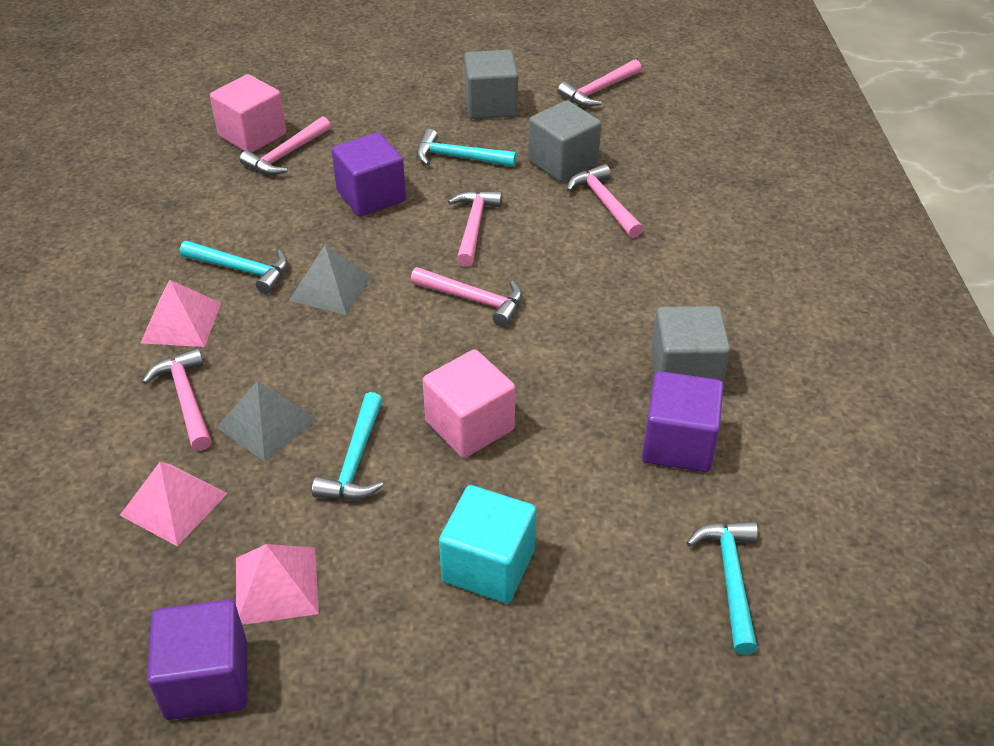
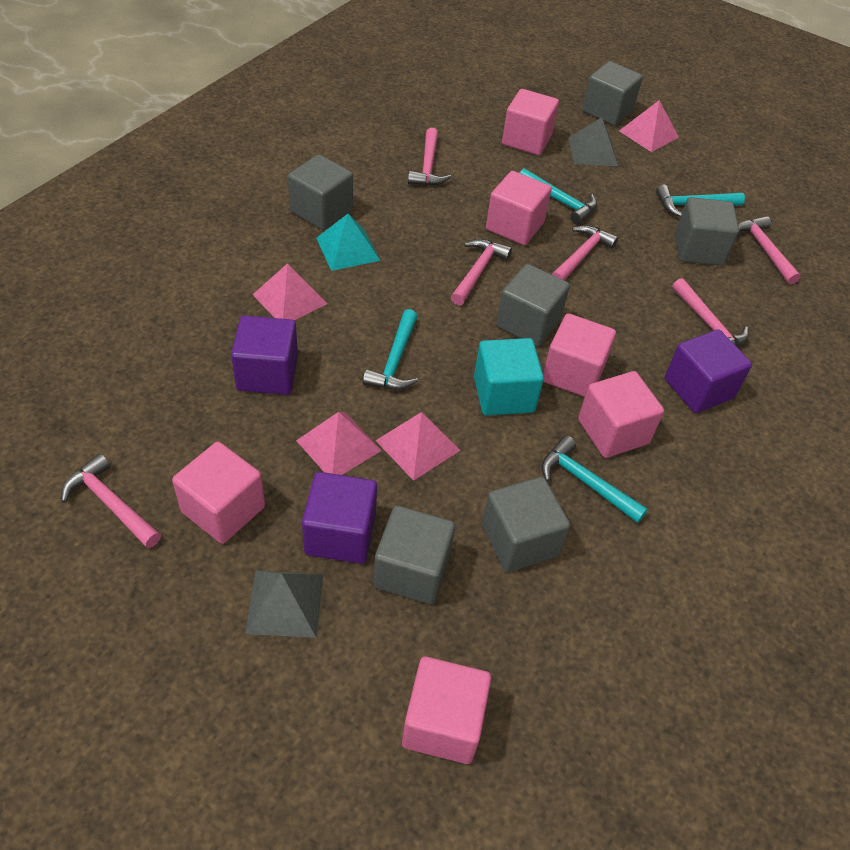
grey cube: [464,50,518,119] [528,100,601,182] [651,306,730,382] = 3 -> [288,155,353,230] [374,506,455,604] [482,477,570,572] [496,264,570,346] [582,61,643,126] [675,197,739,266] = 6
pink cube: [210,74,286,152] [423,349,515,458] = 2 -> [172,442,265,544] [402,657,491,764] [486,171,552,245] [502,89,559,155] [543,313,616,397] [578,371,664,458] = 6
pink pyramid: [120,462,228,547] [141,280,221,347] [236,544,319,625] = 3 -> [252,263,327,320] [296,412,382,475] [375,412,460,481] [619,100,679,152] = 4
turquoise pyramid: none = 0 -> [316,214,380,271] = 1

